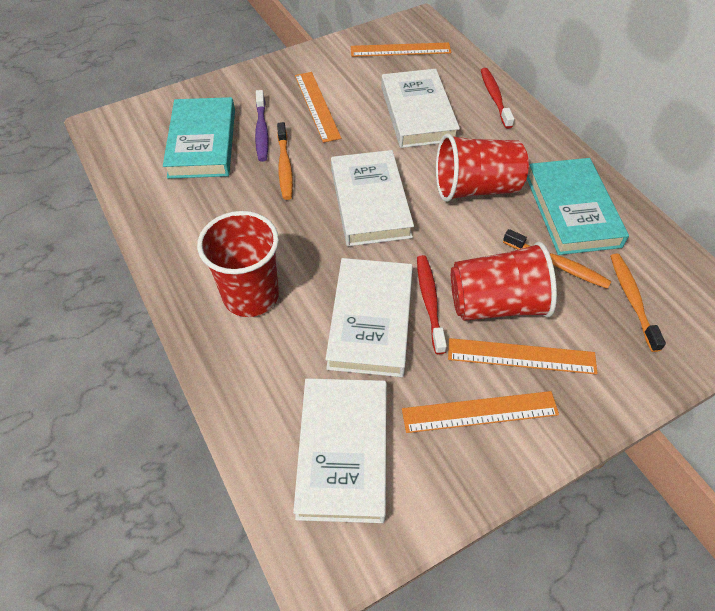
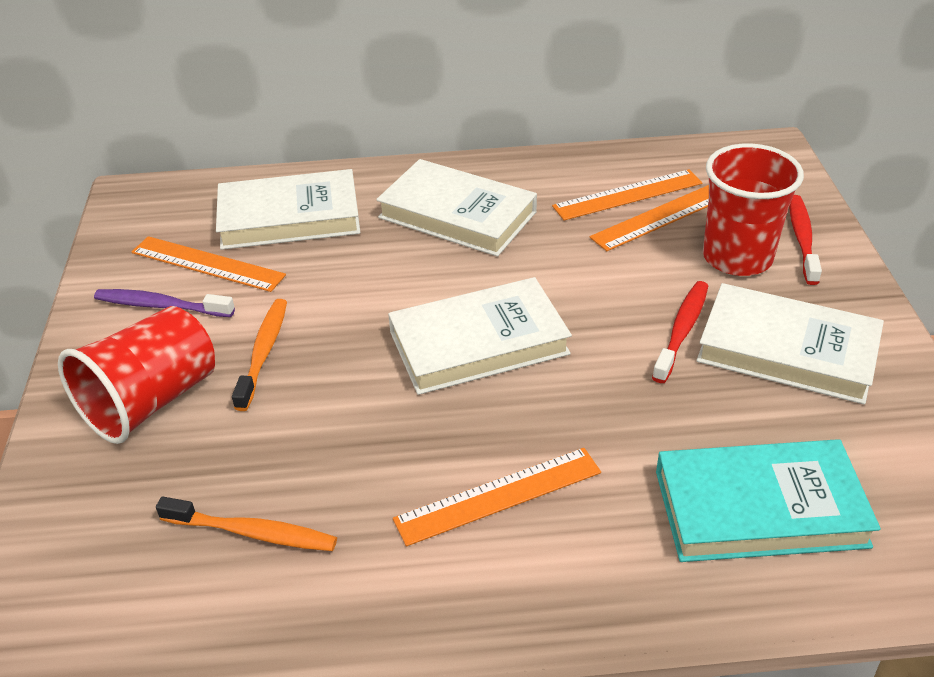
orange toothbrush: [277,122,293,200] [503,229,611,289] [610,254,666,352] = 3 -> [156,497,337,551] [232,299,287,411] = 2
red cup: [197,211,279,317] [436,134,529,202] [451,242,557,321] = 3 -> [58,306,215,444] [703,143,804,276] = 2
turquoise book: [163,97,235,179] [527,158,629,255] = 2 -> [656,439,881,562] = 1

